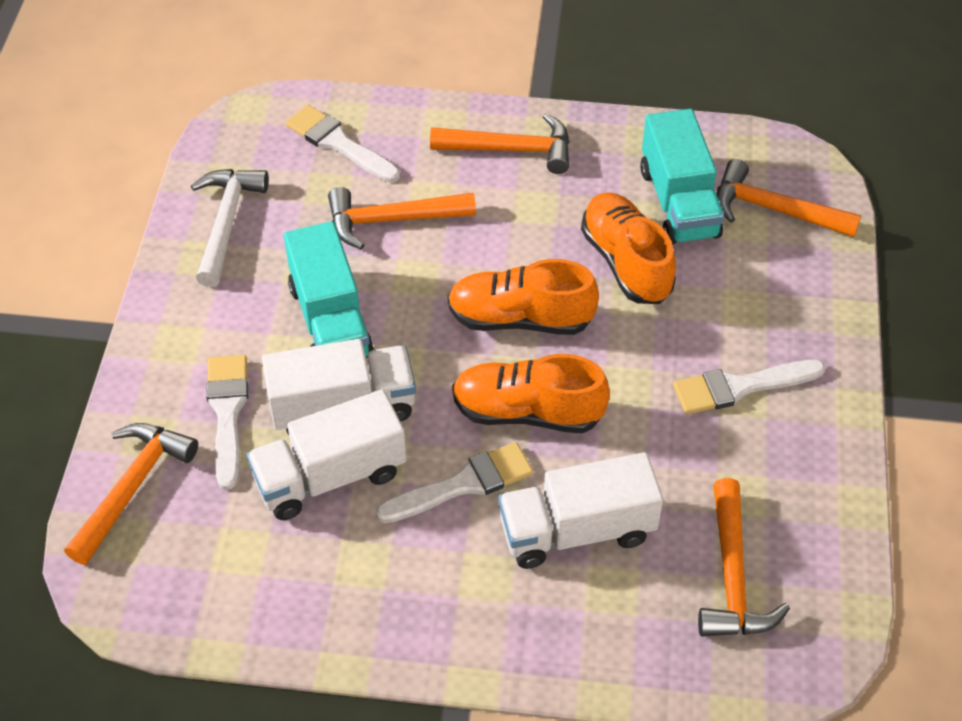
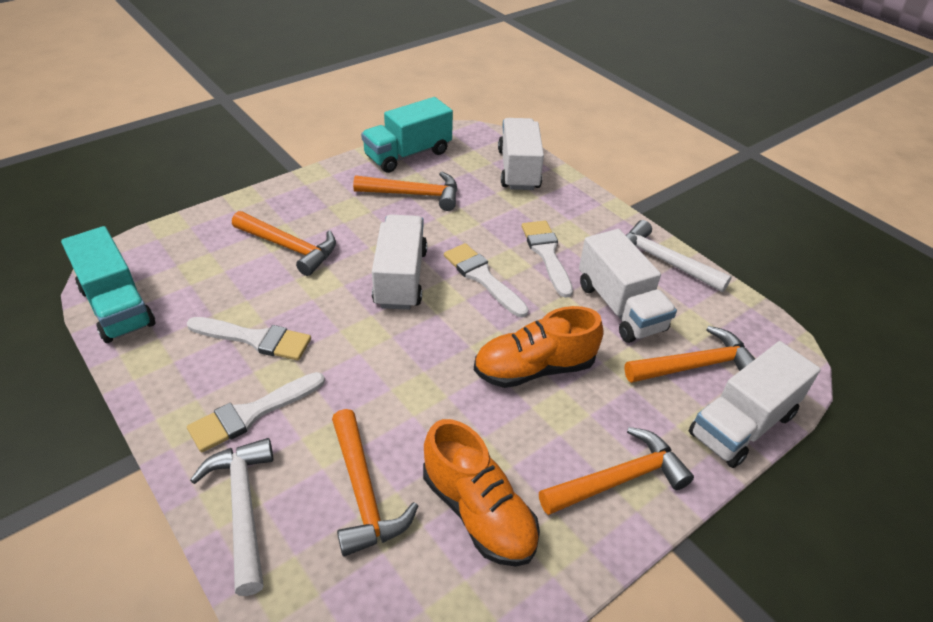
orange shoe: [448,259,599,335] [452,354,610,433] [581,192,676,304] = 3 -> [423,419,540,566] [474,306,603,388] = 2
white hammer: [191,169,269,287] = 1 -> [190,438,273,596] [626,220,732,292] = 2
white truck: [246,389,406,520] [262,339,416,435] [498,452,663,569] = 3 -> [372,215,427,310] [498,118,544,190] [579,229,677,343] [689,341,821,468] = 4

